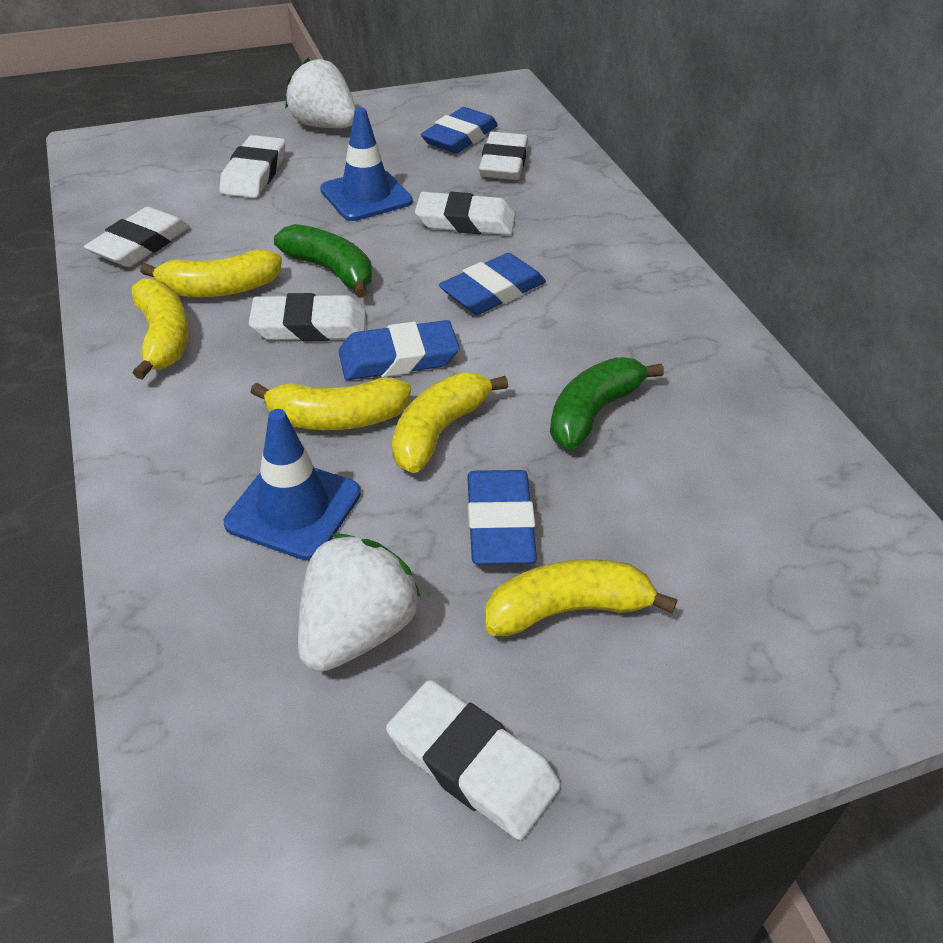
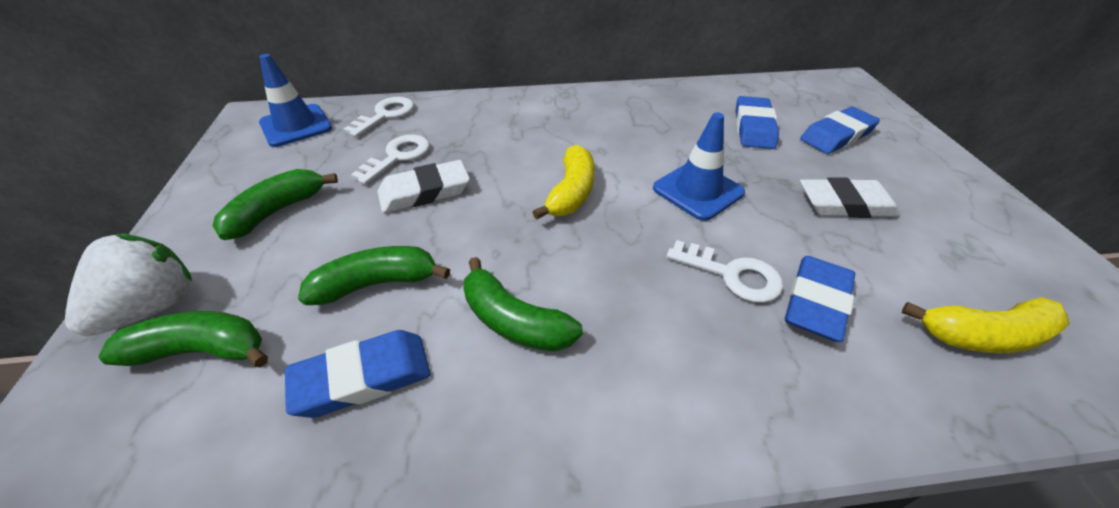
green banana: [274,224,372,298] [550,357,664,450] = 2 -> [98,311,268,368] [213,169,338,240] [298,246,450,305] [464,257,583,352] = 4
white eraser: [84,207,190,267] [219,135,286,198] [249,293,366,341] [386,680,561,840] [415,192,515,235] [479,132,528,180] = 6 -> [377,160,470,213] [800,177,900,218] = 2
white key: none = 0 -> [343,97,414,137] [351,135,430,185] [667,240,783,303] = 3
white strawberry: [285,58,356,128] [298,534,421,672] = 2 -> [65,234,192,336] = 1
yellow banana: [131,279,189,380] [140,250,282,297] [251,378,411,430] [392,373,508,473] [485,559,677,636] = 5 -> [532,145,594,219] [902,297,1070,353] = 2

